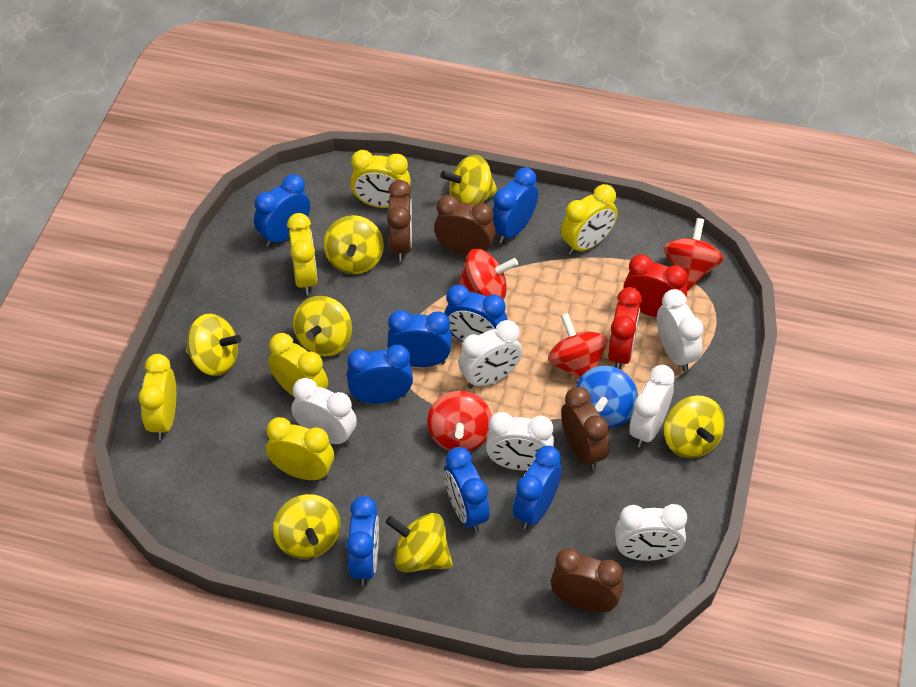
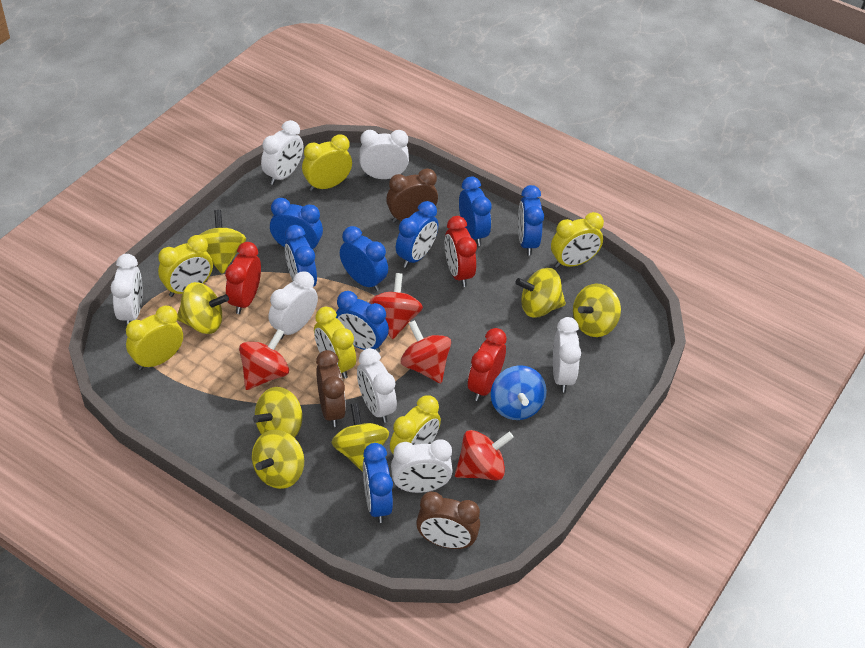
brown clock: [387,180,412,262] [434,195,496,256] [551,548,623,612] [561,386,609,471] = 4 -> [316,350,346,427] [386,168,438,223] [416,492,480,549] = 3
red clock: [608,287,642,369] [624,254,688,317] = 2 -> [225,242,261,314] [445,216,477,287] [468,328,507,401] = 3
white clock: [291,378,357,446] [458,320,522,389] [486,412,554,470] [615,504,687,561] [629,365,675,448] [657,289,703,372] = 6 -> [111,254,142,327] [261,120,303,185] [269,271,318,339] [357,348,397,423] [359,130,409,179] [391,439,453,493] [553,317,581,392] = 7

